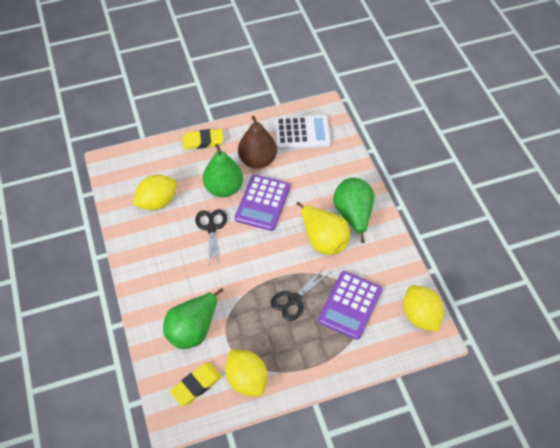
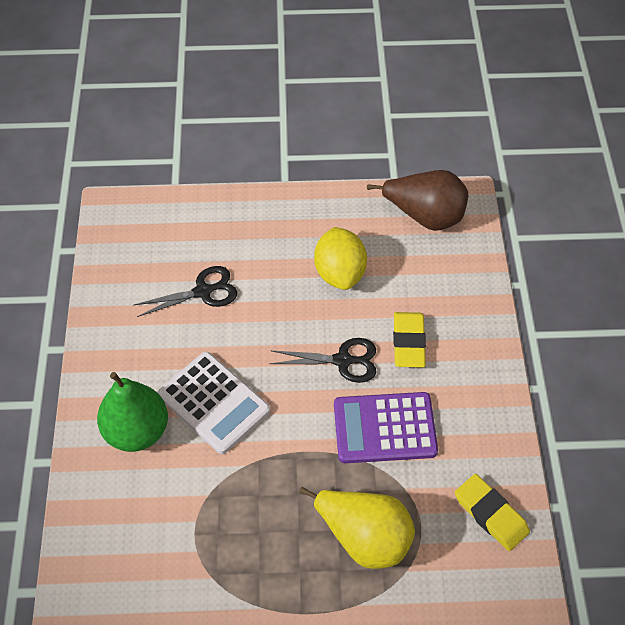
green pear: [163,288,224,349] [203,144,243,197] [333,178,374,243] = 3 -> [97,372,168,452] = 1
purple calculator: [235,175,290,231] [318,271,382,340] = 2 -> [334,392,438,463] = 1
yellow lemon: [133,175,176,210] [225,349,267,397] [404,285,444,332] = 3 -> [314,227,367,290] = 1

